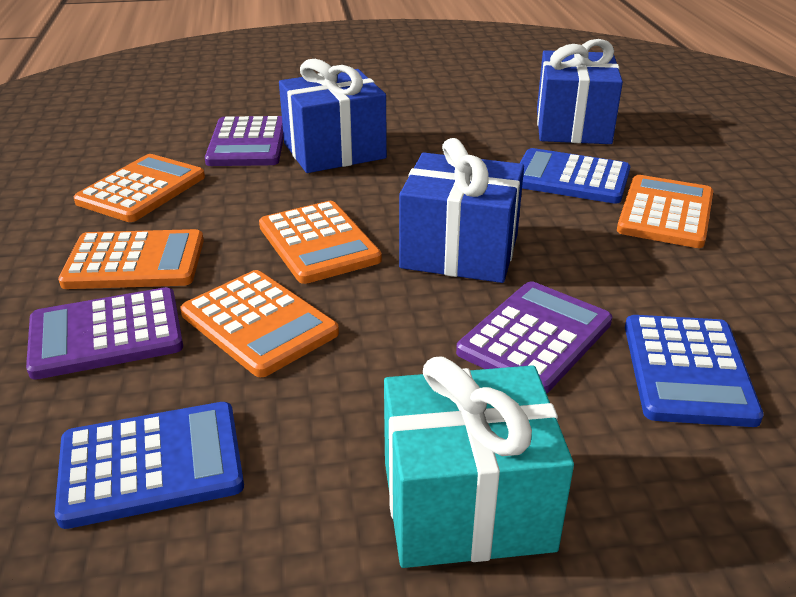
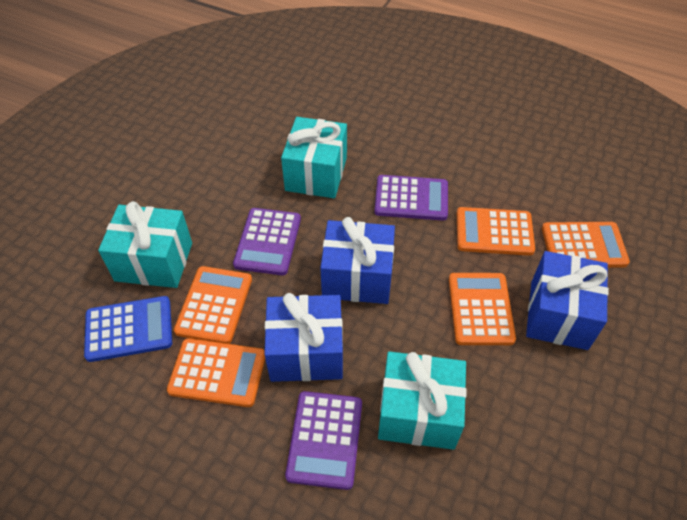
blue calculator: [55,402,244,529] [520,148,630,204] [625,315,764,427] = 3 -> [84,296,172,362] = 1
turquoise gift: [384,357,574,568] = 1 -> [98,201,192,288] [281,117,347,198] [378,351,467,450] = 3

